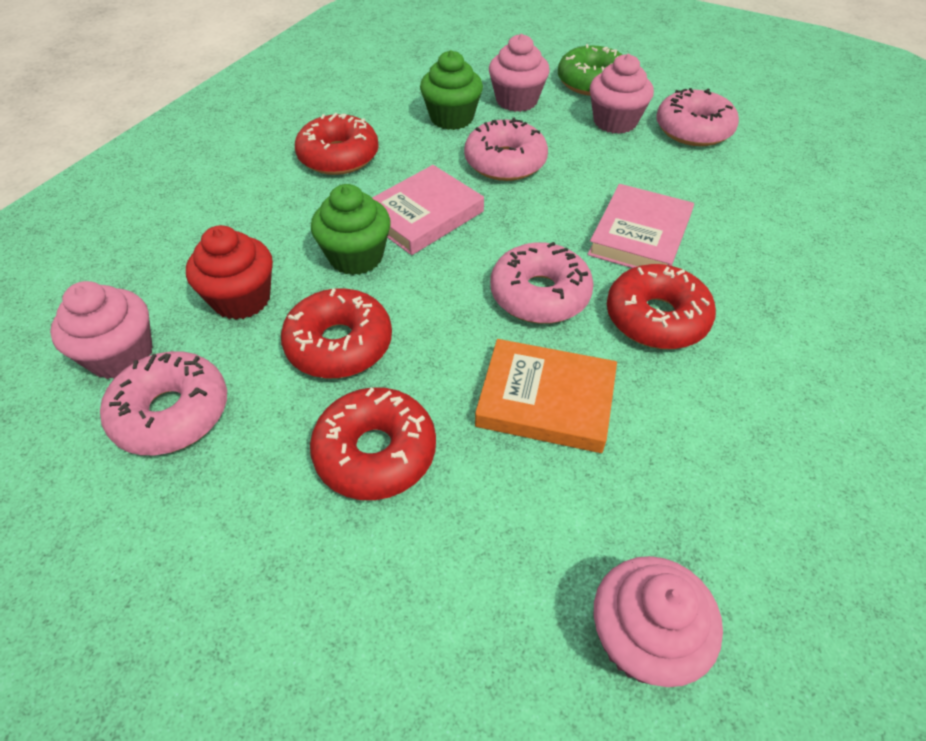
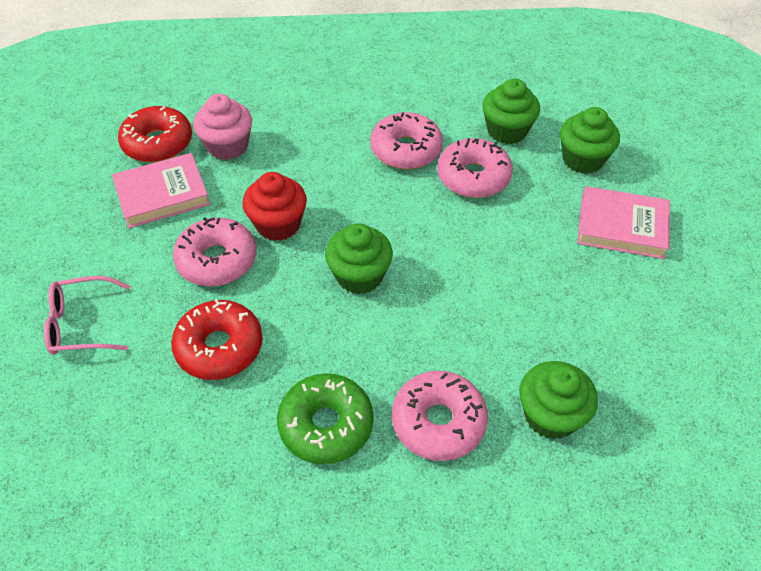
green cupcake: [311,184,390,275] [420,50,483,130] = 2 -> [325,223,393,294] [483,79,540,144] [519,361,598,439] [560,107,620,174] = 4
orange book: [475,339,617,453] = 1 -> none = 0
pink cupcake: [50,281,153,379] [489,34,550,112] [590,54,654,134] [594,556,723,687] = 4 -> [193,94,252,160] = 1
pink glasses: none = 0 -> [44,276,131,355] = 1
red donut: [281,288,392,378] [295,113,379,175] [310,387,436,500] [607,264,716,349] = 4 -> [118,106,192,163] [171,299,262,380] = 2

